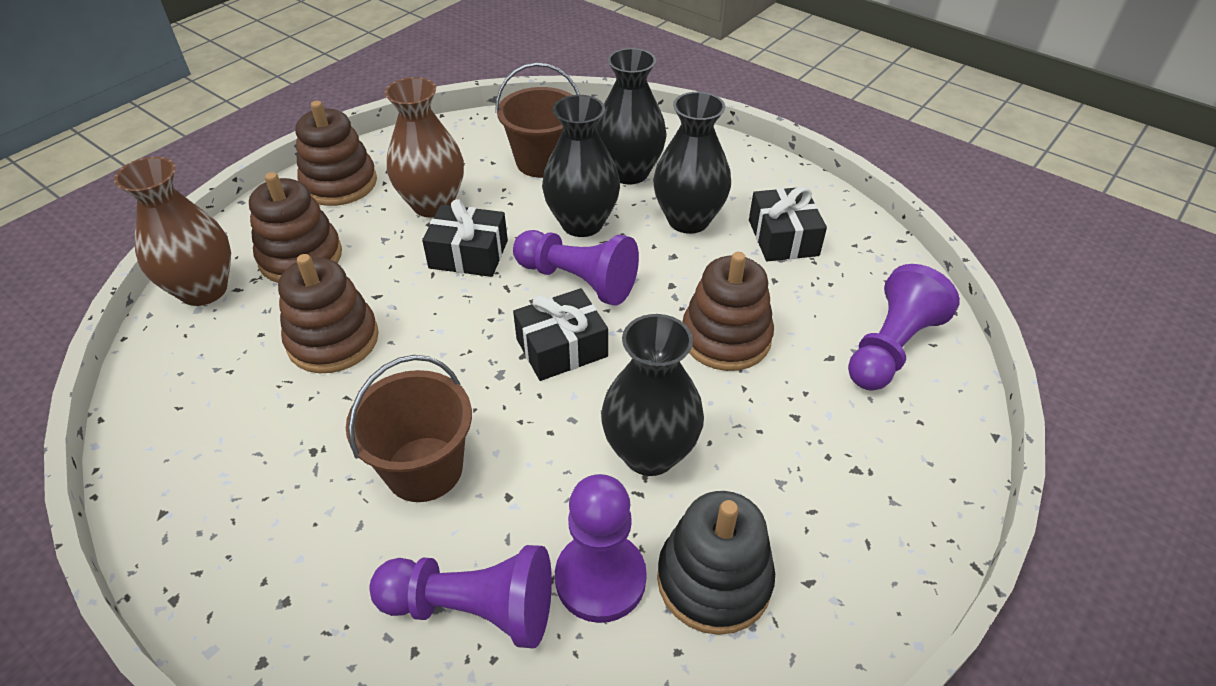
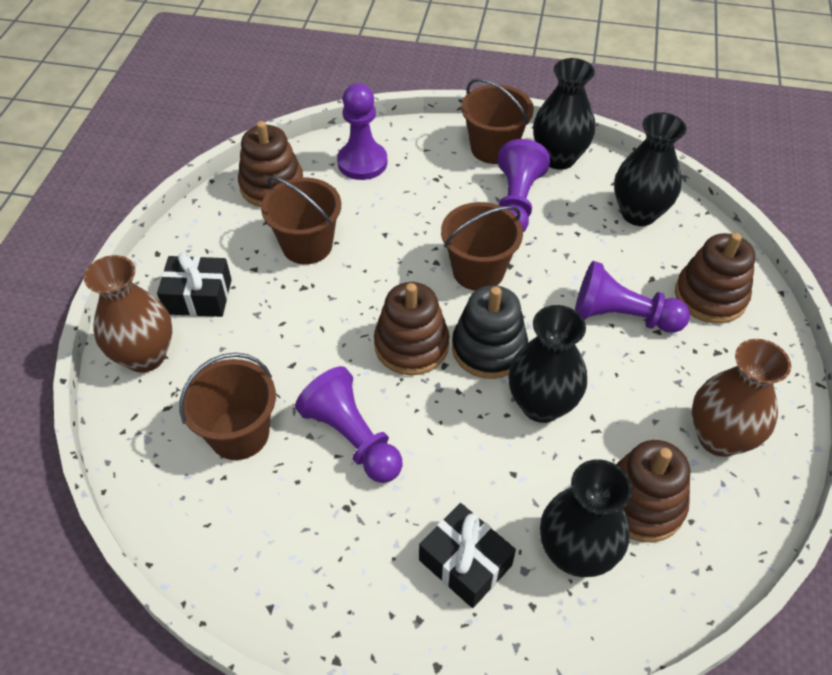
black gift: [422,199,508,277] [513,288,608,381] [749,186,827,261] = 3 -> [157,252,232,317] [419,503,516,608] = 2
brown bucket: [346,355,472,502] [495,62,580,178] = 2 -> [179,353,276,460] [261,176,341,264] [441,202,523,291] [461,78,534,164] = 4

